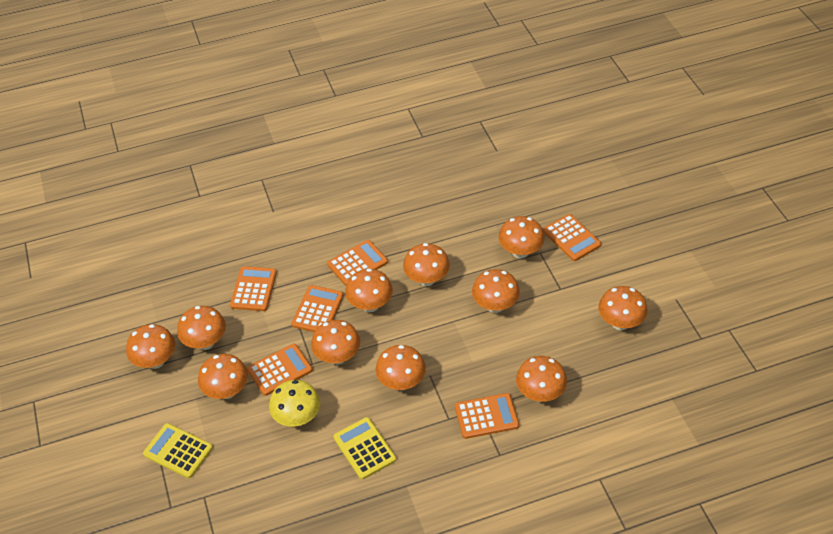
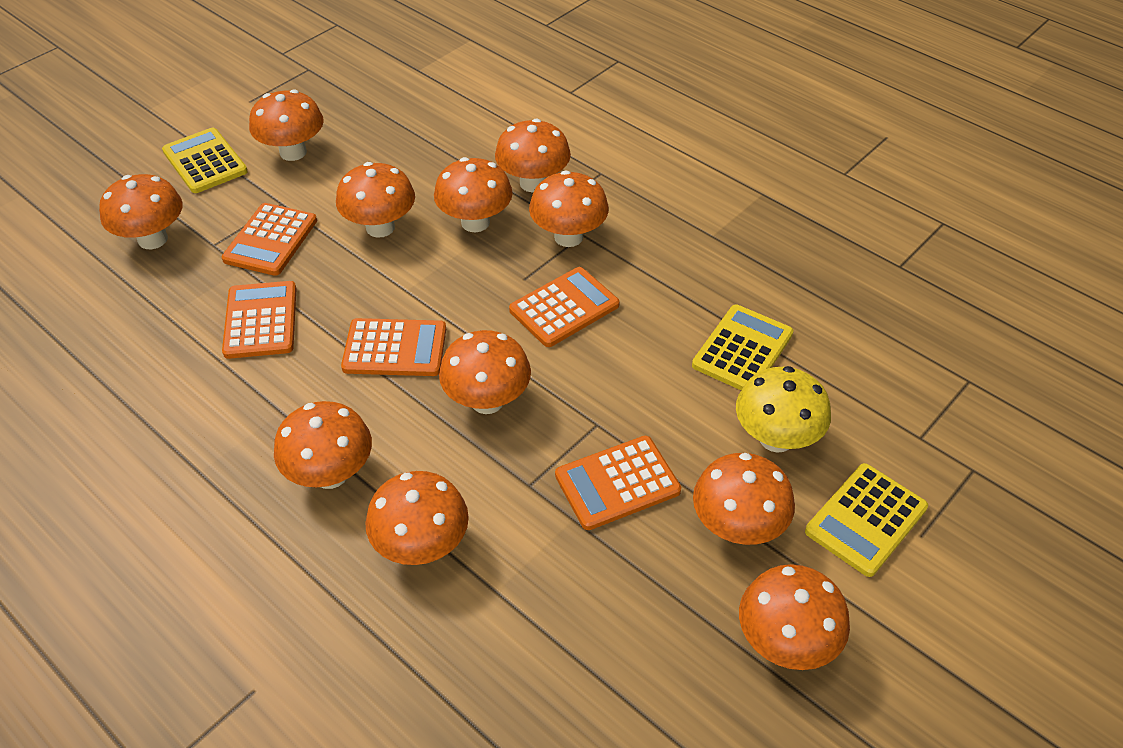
orange calculator: [230,266,277,311] [247,344,313,396] [292,285,344,332] [327,240,388,286] [455,393,519,439] [543,214,601,261] = 6 -> [222,203,317,276] [222,281,296,359] [341,318,446,376] [509,267,620,347] [555,436,681,530] = 5
yellow calculator: [143,423,213,478] [333,417,396,480] = 2 -> [162,128,248,193] [692,305,793,390] [805,463,928,577] = 3

